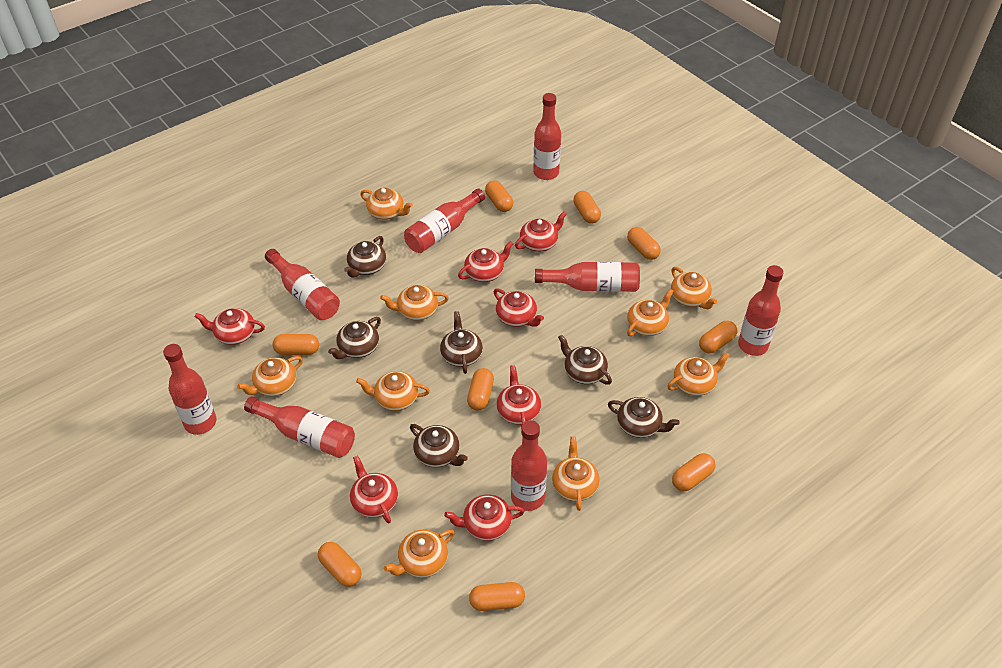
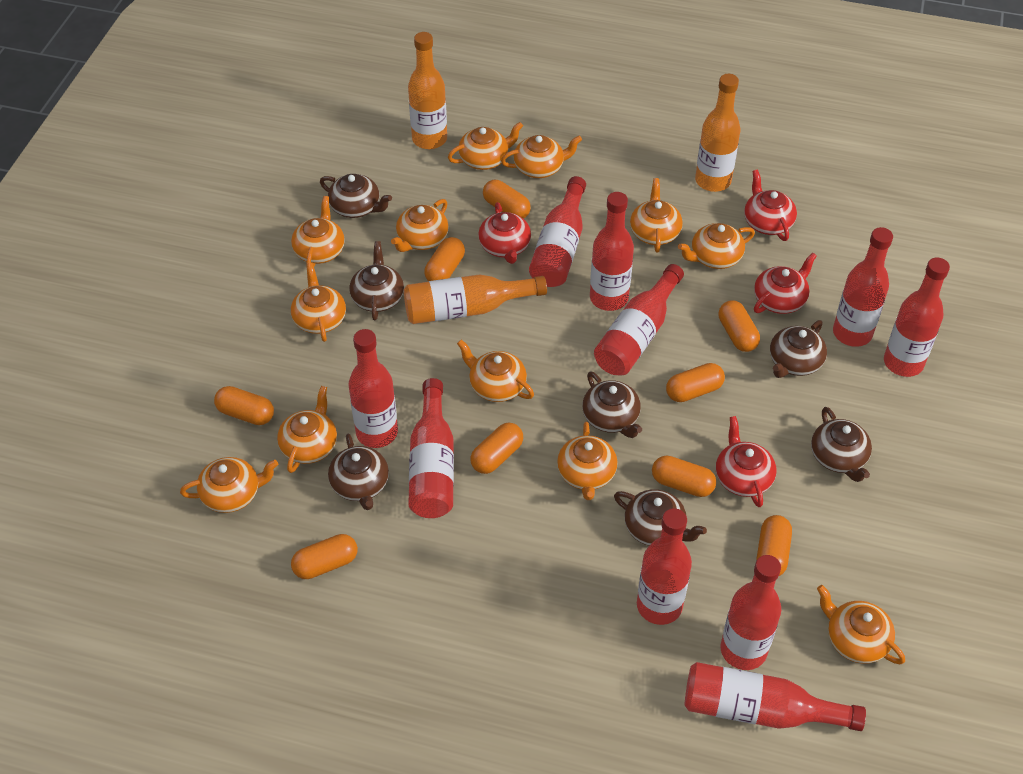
brown teapot: [328,317,381,359] [344,236,386,278] [410,424,468,467] [440,311,483,374] [558,334,612,385] [608,397,680,438] = 6 -> [320,174,392,218] [328,433,389,510] [349,241,404,320] [582,371,642,438] [614,489,707,546] [770,320,827,378] [811,407,872,482] = 7
orange bottle: none = 0 -> [404,275,547,324] [408,32,447,149] [695,74,740,192] = 3
orange teapot: [237,356,303,396] [356,371,430,411] [360,188,413,220] [380,285,449,321] [384,529,455,578] [552,437,600,511] [627,289,673,336] [667,352,730,396] [671,267,717,309] = 9 -> [180,457,278,513] [277,386,337,473] [291,196,345,267] [291,262,346,342] [391,199,449,252] [448,122,523,170] [457,340,534,402] [501,135,582,178] [557,422,618,500] [630,178,683,253] [678,223,755,269] [817,585,905,664] = 12
red bottle: [163,344,216,435] [244,397,355,458] [265,249,340,320] [404,189,485,253] [511,420,547,511] [533,93,561,180] [535,262,640,292] [738,265,784,356] = 8 -> [348,329,398,448] [408,378,454,518] [529,176,586,287] [590,192,634,311] [594,264,684,376] [637,508,692,625] [685,662,866,731] [720,555,781,670] [833,227,893,347] [884,257,950,377] = 10
red teapot: [194,308,265,345] [350,455,398,523] [444,494,525,541] [458,241,513,282] [494,288,544,327] [497,365,541,427] [515,212,567,252] = 7 -> [478,202,531,264] [716,416,776,507] [744,170,797,241] [754,252,817,314] = 4

